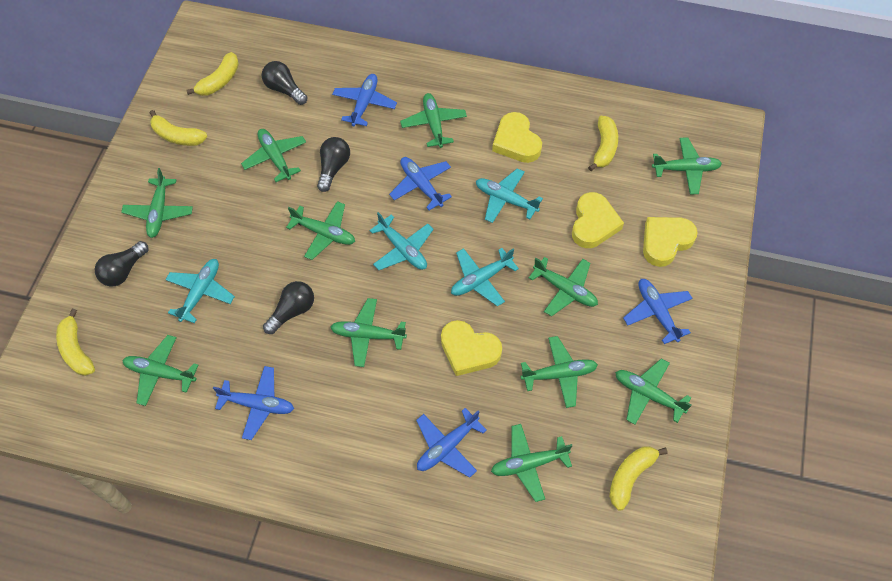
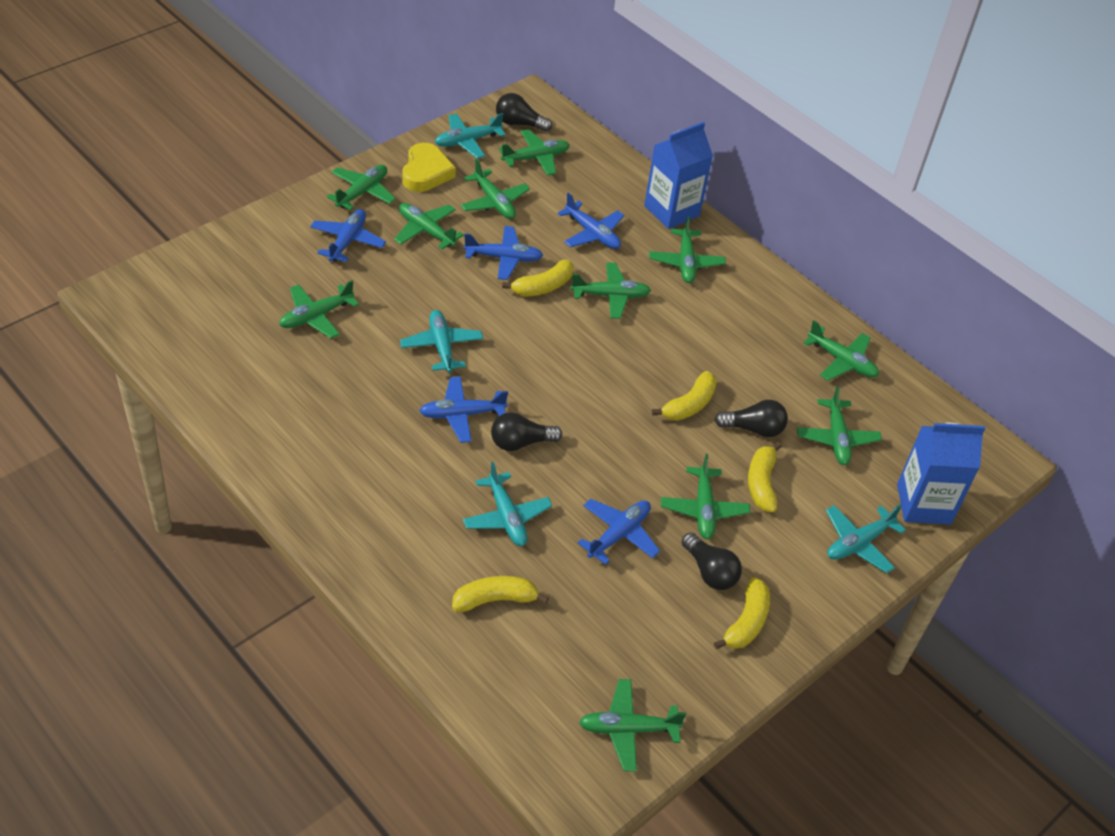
blue carton: none = 0 -> [644,122,713,229] [897,422,986,524] = 2
yellow heart: [441,320,502,376] [492,112,542,163] [572,192,624,248] [643,217,698,267] = 4 -> [402,143,456,192] = 1

